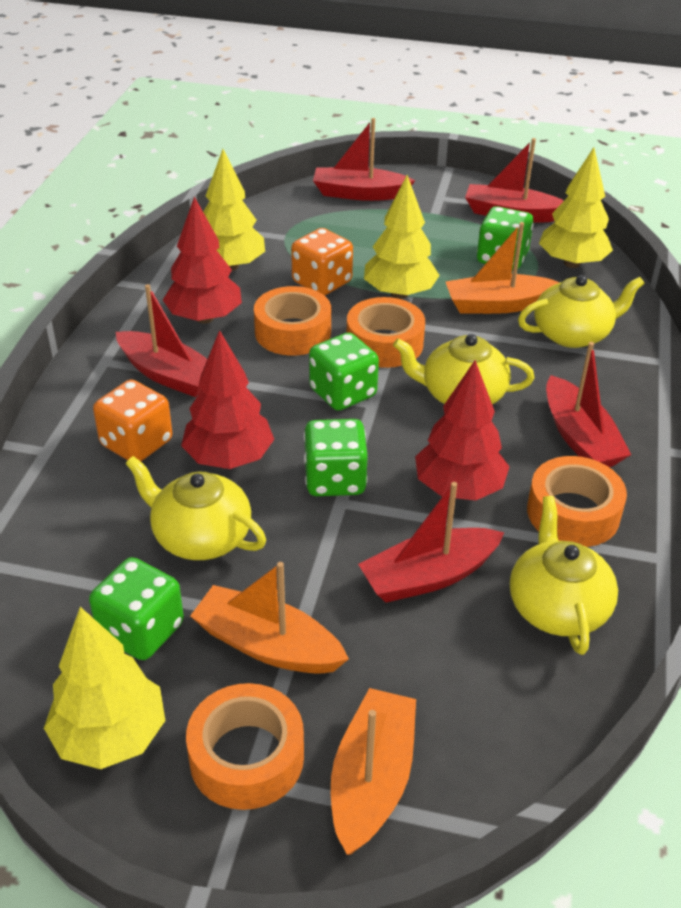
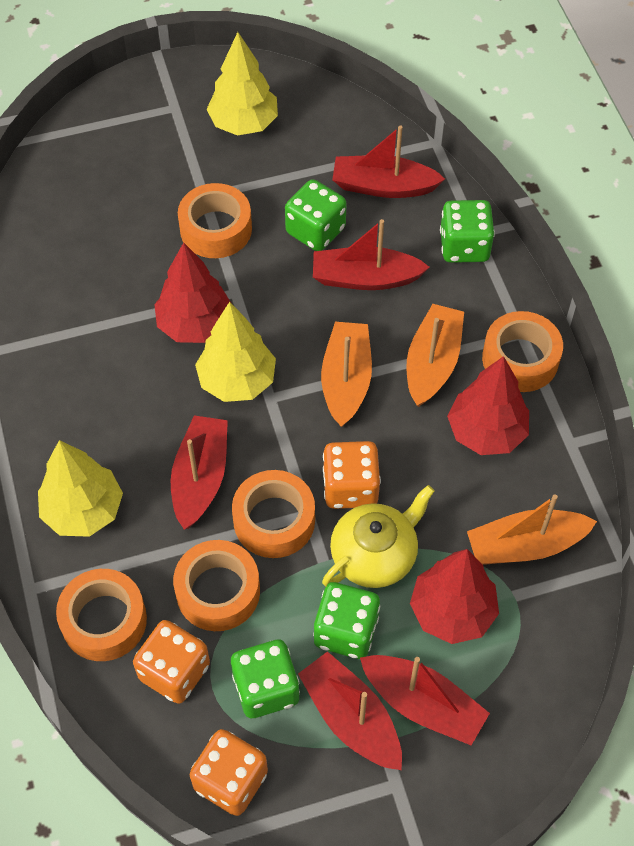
orange dice: [93,379,172,461] [291,228,353,295] = 2 -> [133,620,210,704] [190,729,268,816] [323,441,381,509] = 3
orange tape: [186,683,304,810] [254,286,331,356] [347,297,425,368] [527,456,627,547] = 4 -> [56,569,147,661] [173,540,260,631] [178,183,252,258] [232,470,315,558] [482,311,563,392] = 5
yellow teapot: [125,456,266,560] [393,334,534,405] [510,496,618,655] [518,275,645,348] = 4 -> [322,485,435,588] = 1
yellow tree: [44,607,166,769] [203,149,265,271] [364,175,440,299] [539,147,613,268] = 4 -> [38,440,123,537] [195,302,276,402] [206,32,278,136] = 3

